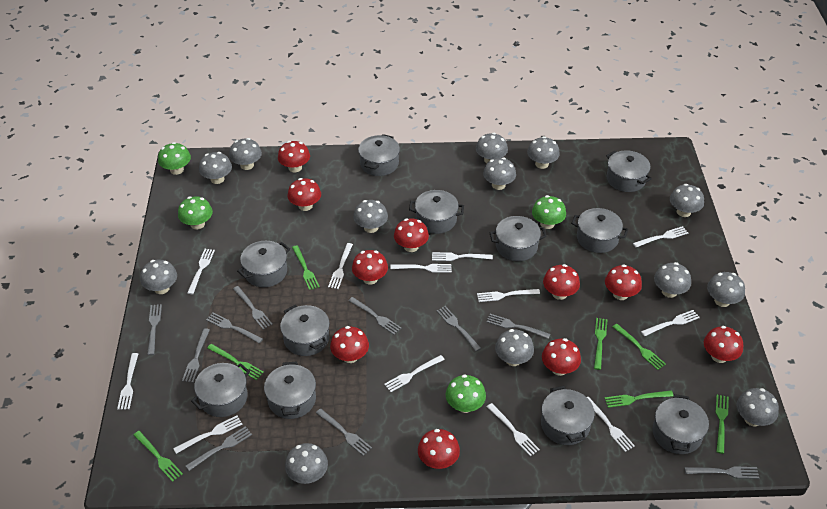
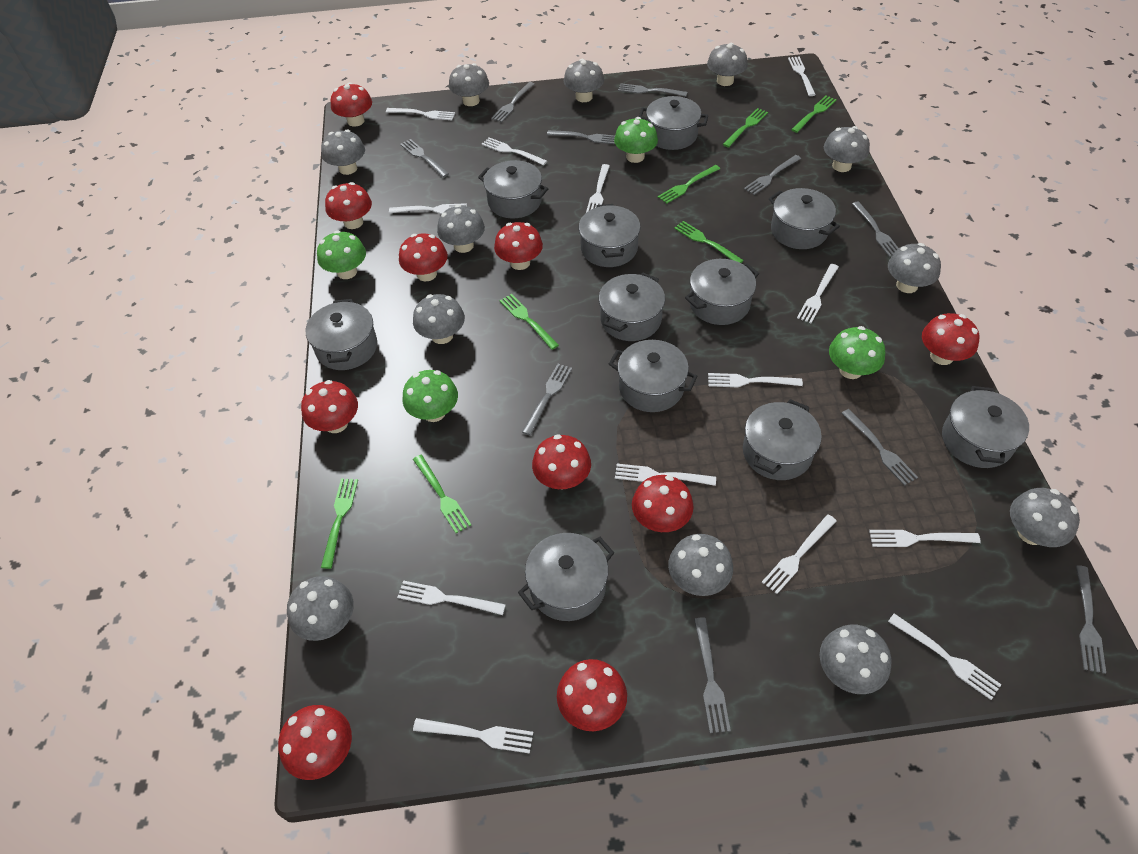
grey mushroom: [140,260,177,294] [199,152,232,184] [229,138,262,170] [285,443,328,484] [353,200,388,233] [476,133,508,163] [483,157,516,190] [495,329,534,366] [527,136,560,169] [654,262,691,298] [670,184,704,217] [707,272,745,307] [737,388,779,427] = 13 -> [287,576,354,641] [321,130,365,175] [413,294,465,344] [437,204,485,253] [449,63,489,106] [564,59,604,102] [668,534,733,596] [707,43,748,86] [820,624,892,694] [824,126,870,172] [888,243,941,293] [1010,488,1080,547] = 12
white fork: [117,353,138,410] [173,416,242,454] [187,249,215,294] [328,243,353,289] [384,355,445,392] [390,264,452,273] [432,252,493,261] [477,289,540,302] [487,403,540,456] [587,397,635,452] [633,226,688,247] [641,310,700,336] = 12 -> [386,108,455,120] [389,203,467,214] [397,580,506,615] [413,718,533,754] [482,137,547,166] [586,164,610,213] [615,464,716,486] [708,373,803,387] [762,514,836,594] [788,57,816,96] [797,264,839,323] [869,530,981,547] [888,613,1002,700] = 13

